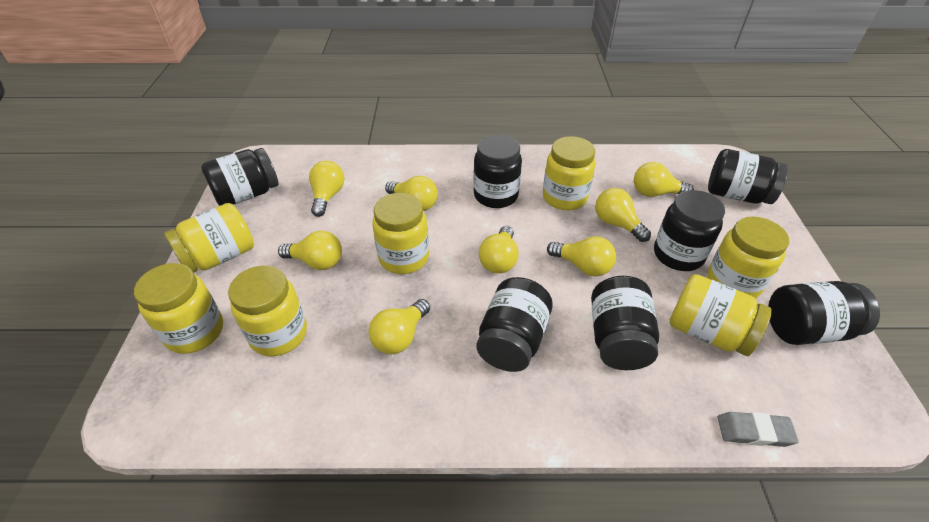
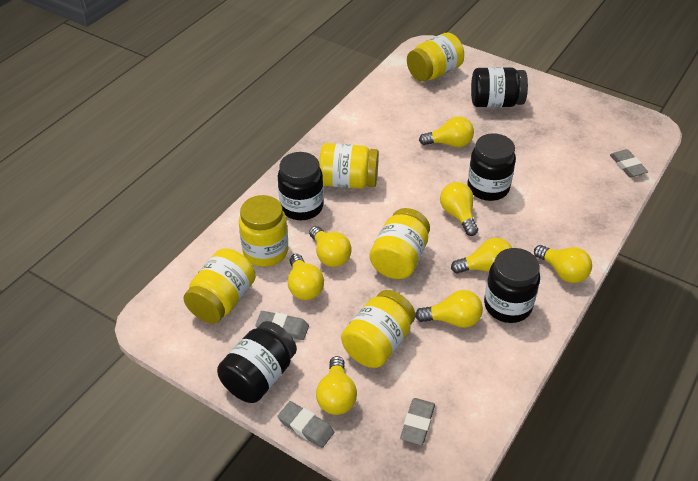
black jar: [201,148,279,206] [473,135,522,208] [476,277,553,372] [591,276,659,370] [654,190,725,271] [708,149,788,204] [768,281,880,345] = 7 -> [217,321,297,403] [278,152,324,220] [468,133,516,201] [471,67,528,107] [484,248,540,323] = 5
grey eraser: [717,412,799,447] = 1 -> [255,311,309,340] [277,401,334,448] [400,398,435,445] [610,149,648,177] = 4
yellow jar: [134,263,223,354] [164,203,254,273] [228,265,307,356] [372,193,429,274] [543,136,596,210] [669,274,772,356] [707,216,789,299] = 7 -> [183,249,256,324] [239,195,288,267] [319,143,379,189] [341,290,415,368] [370,208,430,279] [407,33,464,82] = 6

